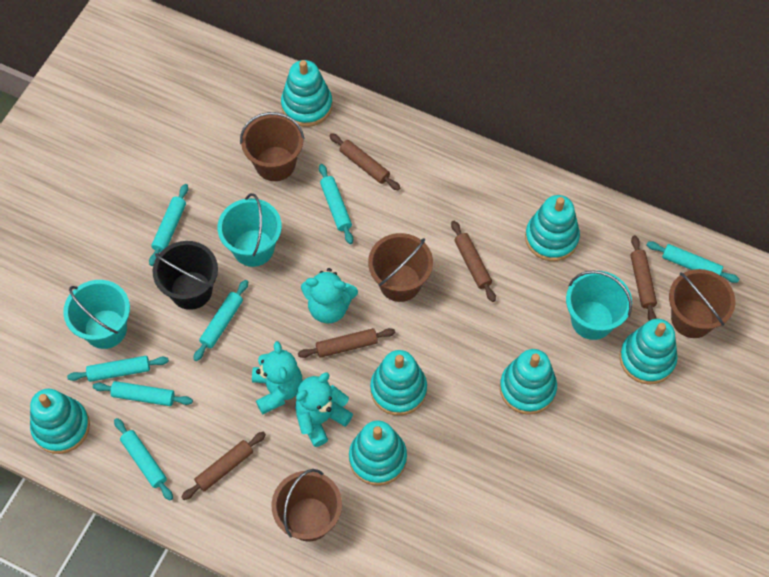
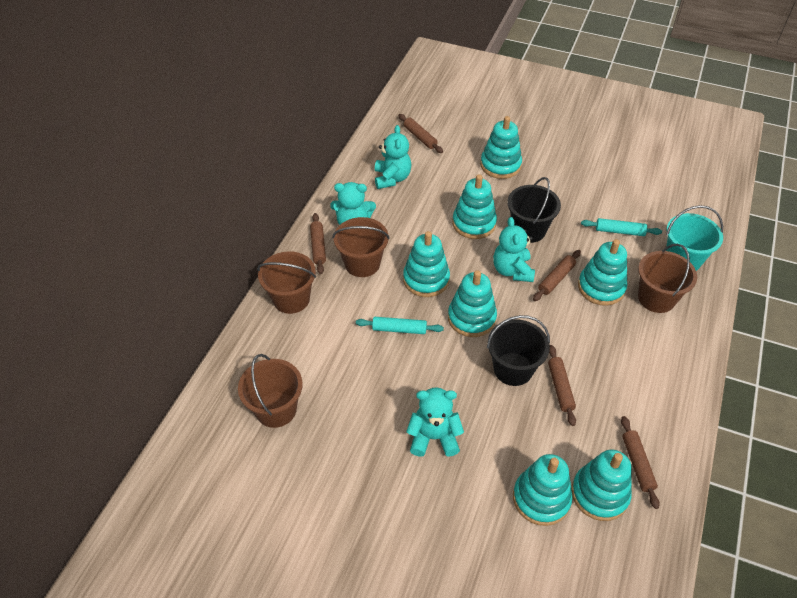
black bucket: [153,241,218,310] = 1 -> [487,315,550,386] [507,177,561,243] = 2
turquoise bucket: [63,280,130,349] [217,193,282,267] [566,271,632,340] = 3 -> [666,205,723,271] = 1
turquoise rolling pin: [67,356,169,382] [93,381,193,406] [114,418,173,501] [149,184,188,266] [193,280,248,361] [319,164,353,244] [647,241,739,283] = 7 -> [356,317,444,334] [581,218,662,236] = 2
turquoise teddy bear: [252,341,302,415] [295,372,353,447] [301,268,358,323] = 3 -> [330,182,376,225] [375,125,411,189] [406,387,464,457] [493,217,535,282] = 4

